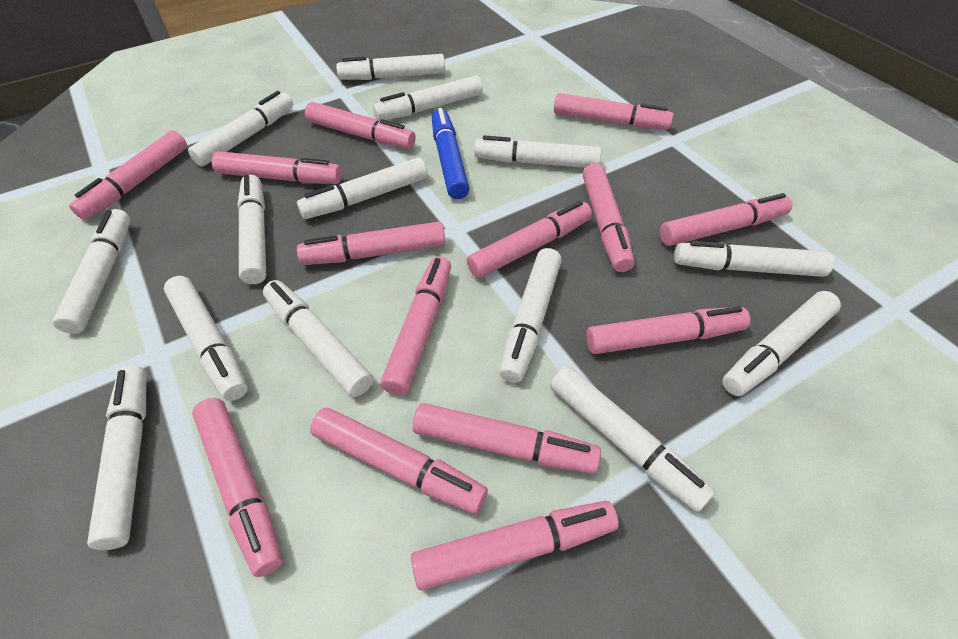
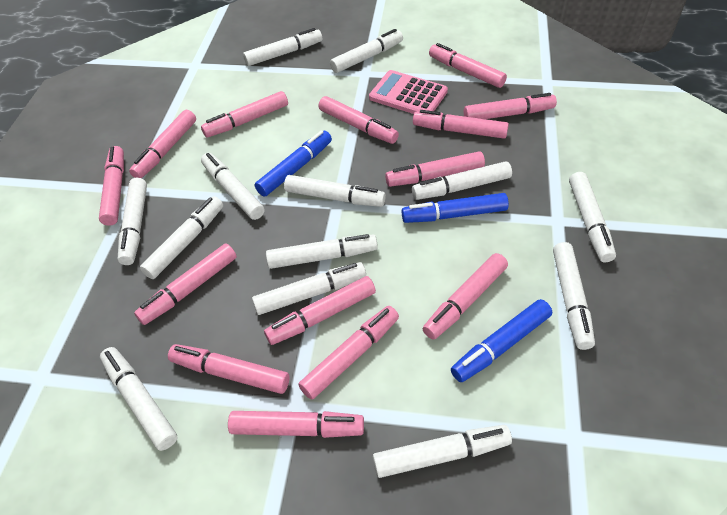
blue marker: [432,108,470,199] = 1 -> [254,130,332,196] [402,193,509,223] [451,299,552,382] = 3
pink calculator: none = 0 -> [369,70,448,114] = 1
white marker: [53,209,130,334] [87,365,146,550] [164,276,248,401] [188,91,293,167] [237,175,266,284] [263,280,373,397] [297,158,427,219] [336,54,445,80] [373,75,483,121] [474,135,601,168] [499,248,562,383] [550,366,715,512] [674,241,834,277] [722,291,841,396] = 14 -> [100,347,178,451] [118,178,147,265] [140,196,223,279] [201,153,265,220] [243,28,322,66] [252,262,366,315] [266,234,378,269] [284,175,386,207] [330,29,403,73] [373,425,512,478] [412,161,512,200] [553,242,595,350] [569,172,616,262] = 13

